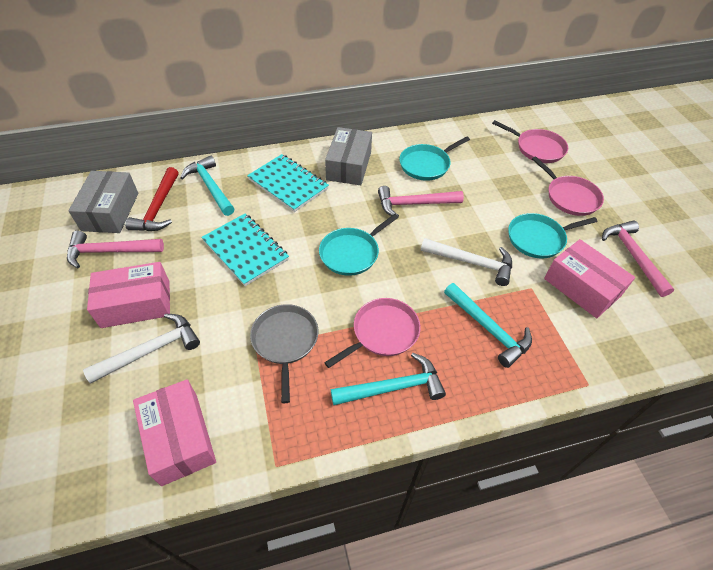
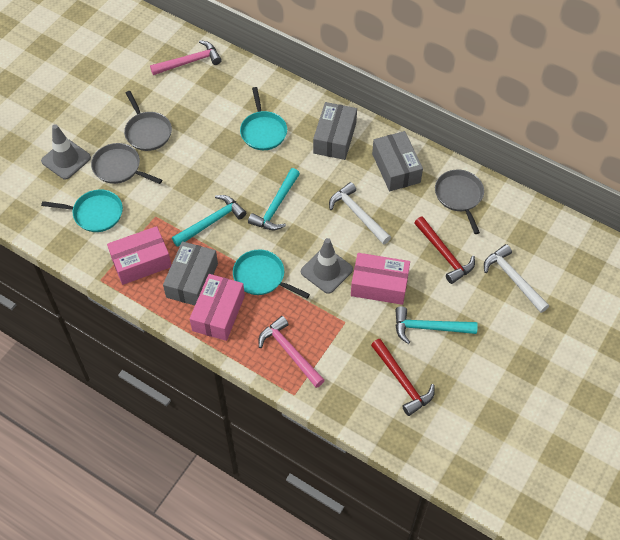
grey box: [68,171,138,233] [325,127,372,185] = 2 -> [163,241,218,305] [313,102,357,160] [372,131,423,191] = 3
grey pan: [250,304,318,403] = 1 -> [91,143,162,184] [124,91,172,151] [435,170,484,234] = 3
grey traffic cone: none = 0 -> [41,124,91,180] [301,238,353,294] = 2
pink hammer: [67,231,164,268] [378,186,464,216] [602,220,674,297] = 3 -> [150,40,222,75] [258,316,325,388] = 2
pink pan: [324,298,421,368] [492,120,568,163] [532,156,604,216] = 3 -> none = 0
red hammer: [125,167,179,231] = 1 -> [371,339,435,416] [414,217,475,284] = 2
turquoise notebook: [201,213,289,286] [247,154,329,212] = 2 -> none = 0

